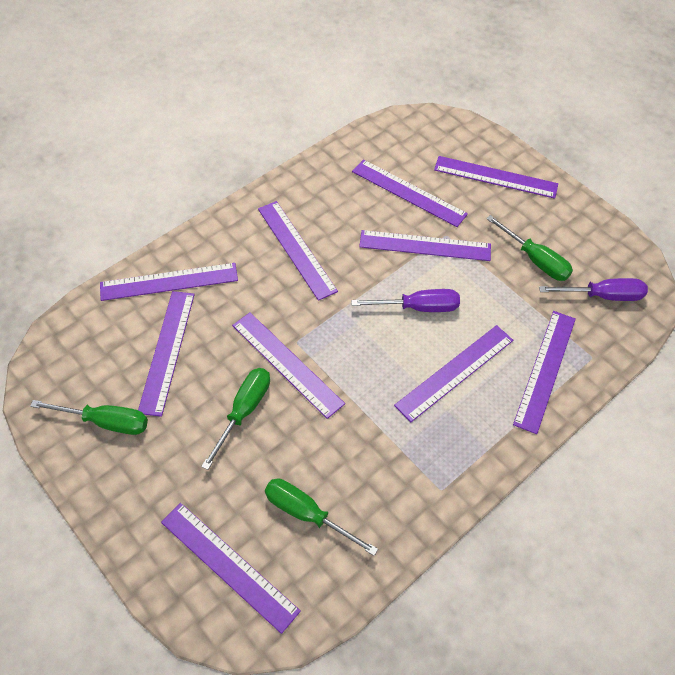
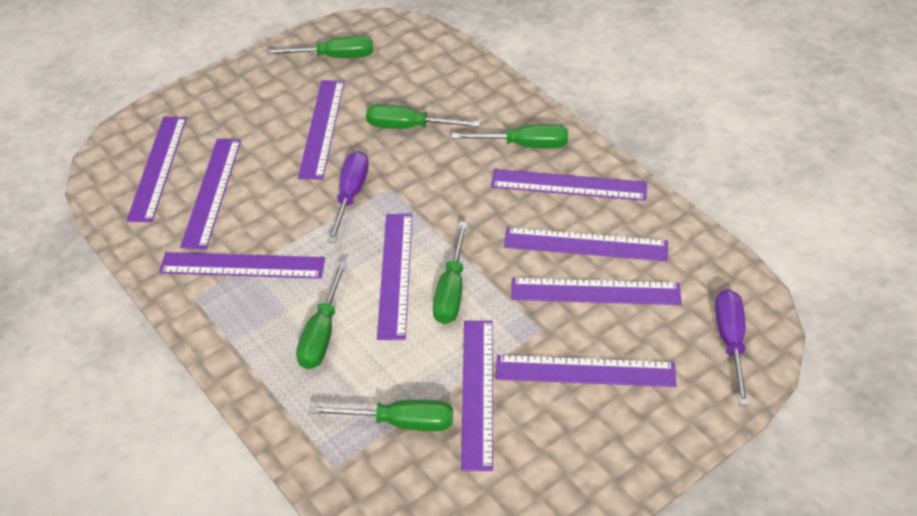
green screwdriver: [30,400,148,435] [201,368,270,470] [265,479,378,556] [486,215,573,281] = 4 -> [266,36,373,58] [296,261,347,369] [309,399,453,431] [366,104,480,129] [433,222,468,324] [451,124,568,148] = 6

